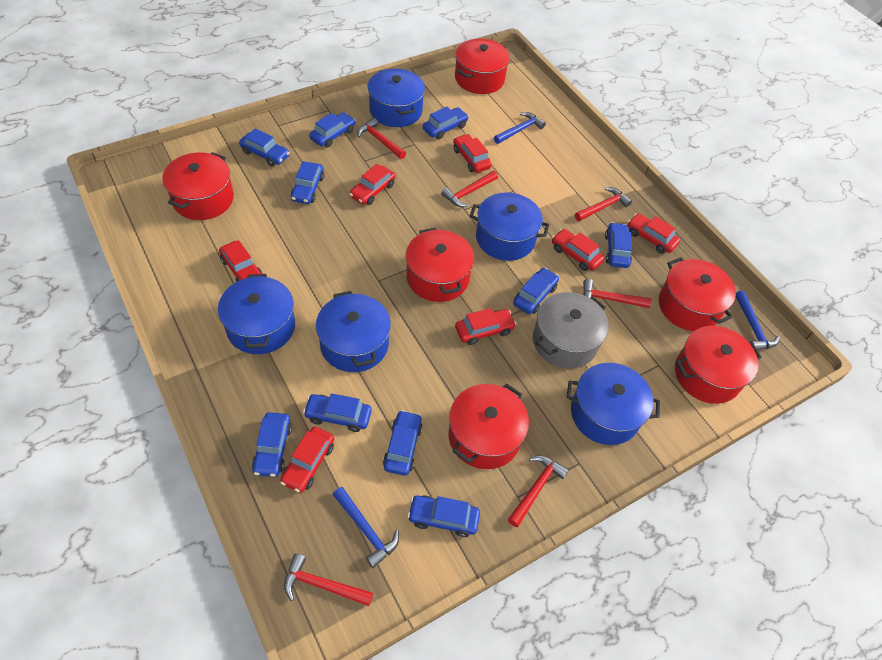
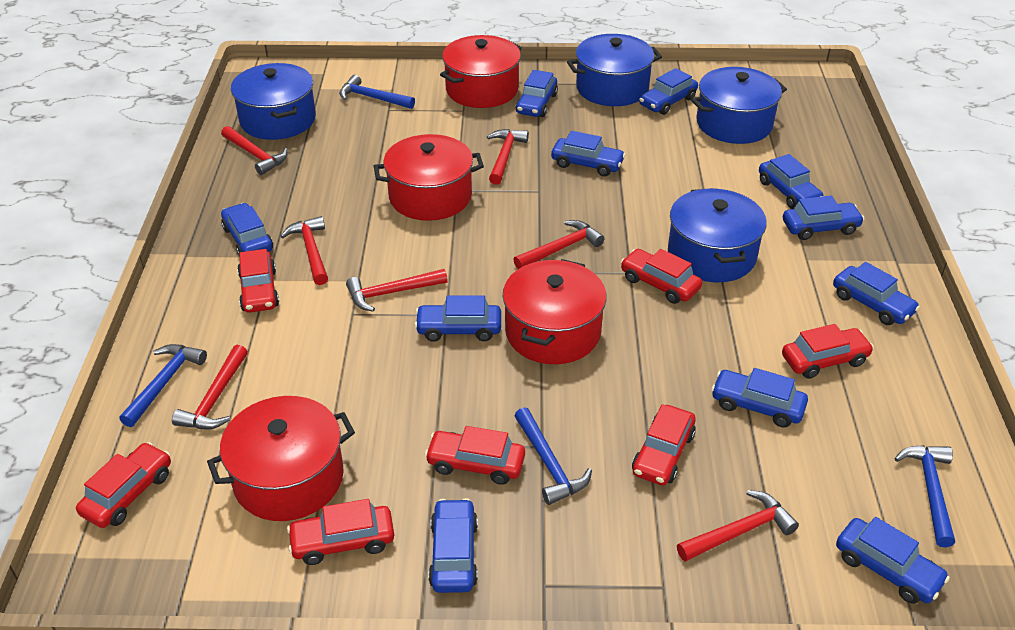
blue car: [239,128,290,166] [252,412,292,477] [291,161,324,204] [303,393,371,432] [309,112,356,147] [383,410,423,476] [407,495,480,537] [423,106,469,139] [513,268,559,314] [605,222,632,268] = 10 -> [221,203,273,257] [415,295,501,342] [428,498,478,593] [516,70,558,117] [551,131,626,176] [639,68,698,115] [711,368,808,428] [759,154,823,209] [783,195,864,240] [833,262,920,325] [836,517,950,604] = 11
blue hammer: [333,487,399,568] [494,112,546,144] [736,290,780,350] = 3 -> [119,344,207,427] [339,75,415,109] [514,407,592,505] [894,445,955,547] = 4
blue pot: [218,274,295,354] [316,291,391,372] [368,69,425,127] [469,192,549,261] [566,363,660,445] = 5 -> [231,63,316,140] [567,34,662,106] [668,188,767,282] [691,67,787,144] = 4
grey pot: [533,292,609,369] = 1 -> none = 0
red hammer: [284,554,373,606] [357,118,406,159] [441,171,498,207] [508,456,569,527] [575,187,632,221] [583,279,651,308] = 6 -> [172,345,248,429] [221,126,288,175] [281,216,328,285] [346,269,448,312] [487,129,529,185] [513,220,604,269] [677,490,799,562] = 7
red pot: [162,152,234,220] [406,228,474,302] [448,383,529,469] [455,39,510,94] [659,257,736,331] [675,326,762,404] = 6 -> [207,396,355,521] [374,134,484,221] [440,35,522,108] [503,259,607,364] = 4

